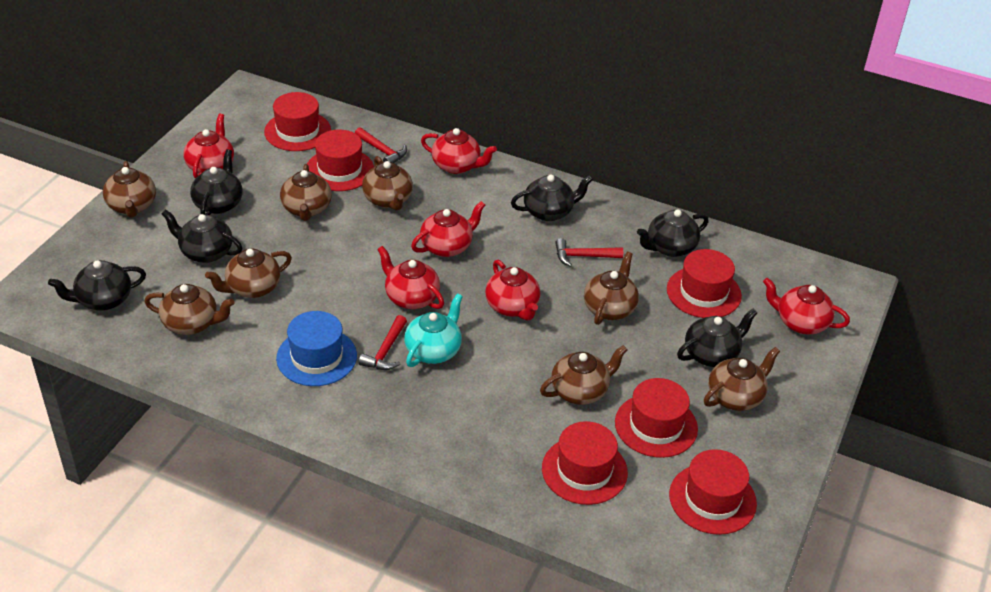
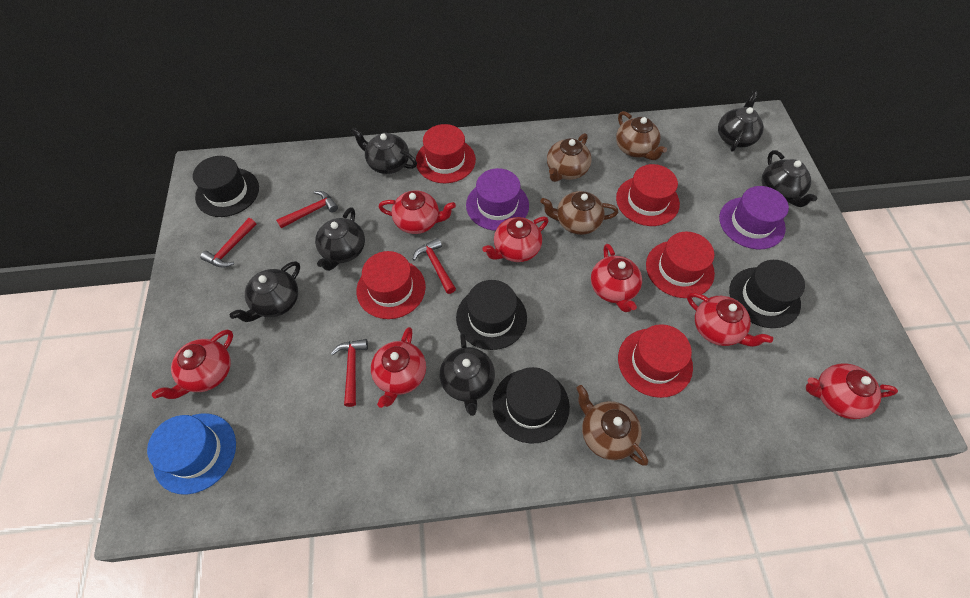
black hat: none = 0 -> [193,156,259,217] [456,280,527,350] [492,367,570,444] [729,260,805,328] = 4
brown teapot: [103,161,156,218] [144,284,235,335] [205,249,292,298] [280,164,332,221] [362,156,413,210] [540,345,627,405] [584,252,639,325] [704,347,780,411] = 8 -> [540,191,618,235] [547,133,592,182] [576,385,648,466] [616,111,667,160] = 4
purple hat: none = 0 -> [466,168,529,231] [719,186,789,249] = 2
red hammer: [355,127,407,163] [359,315,407,370] [555,238,623,267] = 3 -> [200,218,256,268] [276,191,338,228] [330,339,368,407] [412,238,456,294] = 4
red hat: [264,92,331,151] [307,129,374,191] [542,421,628,505] [615,378,698,458] [667,249,742,318] [669,449,757,535] = 6 -> [356,251,426,319] [416,124,476,183] [616,164,680,226] [618,324,693,398] [646,232,715,298] = 5
red teapot: [184,114,234,179] [377,246,444,309] [411,201,485,257] [421,128,497,174] [485,260,540,321] [763,278,850,334] = 6 -> [152,329,233,399] [371,327,426,408] [378,190,456,234] [483,216,548,262] [591,244,642,312] [687,292,773,347] [806,363,898,419] = 7
turquoise teapot: [404,293,463,367] = 1 -> none = 0

